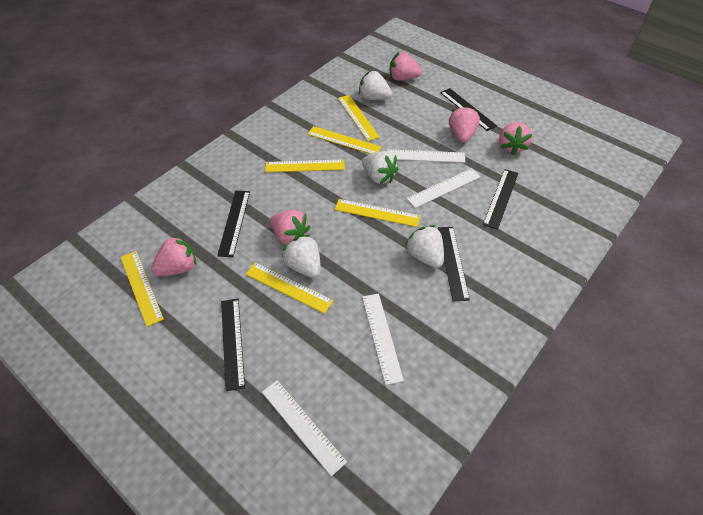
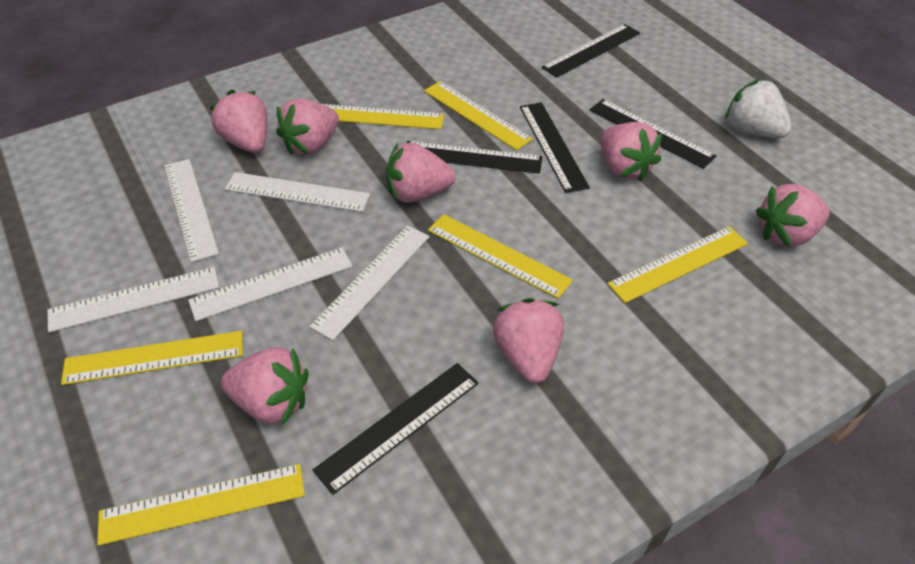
pink strawberry: [151,235,196,276] [270,210,310,245] [390,52,422,81] [449,106,480,143] [499,122,532,155] = 5 -> [209,90,268,153] [221,347,309,426] [276,99,339,155] [386,143,456,203] [493,298,564,383] [600,122,662,181] [755,184,830,247] = 7
white ruler: [262,380,347,477] [362,294,404,385] [387,149,465,163] [407,168,481,208] = 4 -> [47,267,219,333] [164,159,219,262] [188,247,352,321] [225,172,370,212] [309,225,430,341] = 5
white strawberry: [282,235,321,278] [359,70,392,100] [362,151,398,184] [405,225,444,268] = 4 -> [725,79,792,138] = 1

